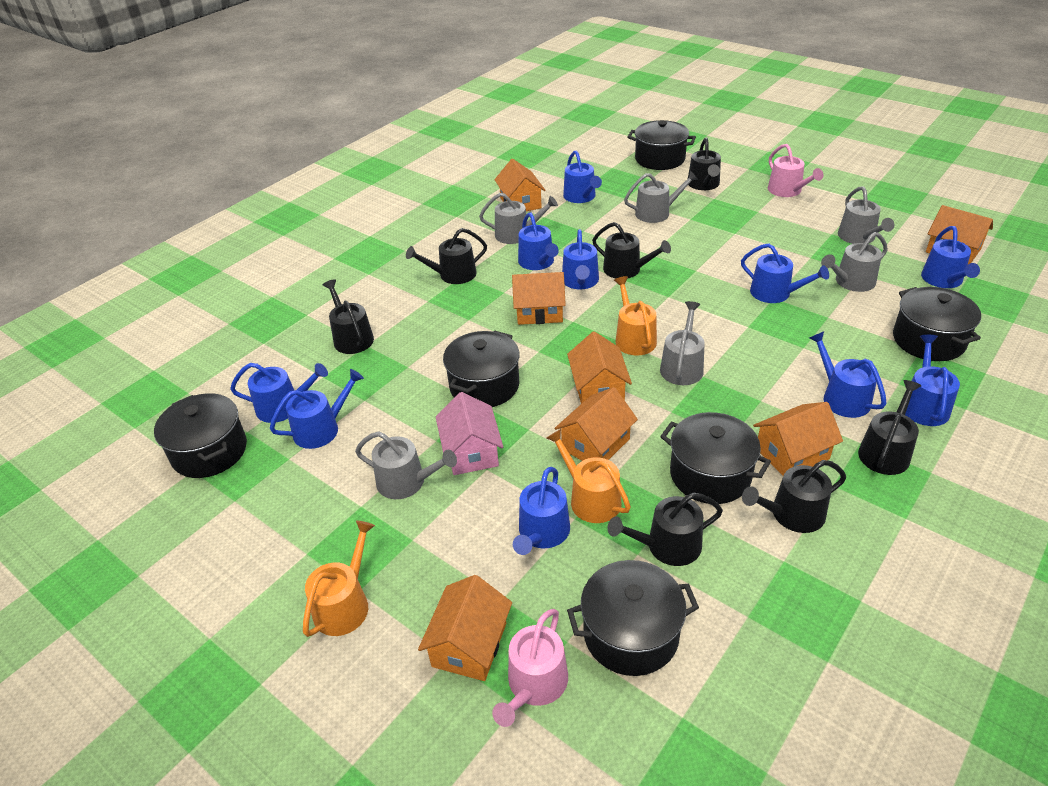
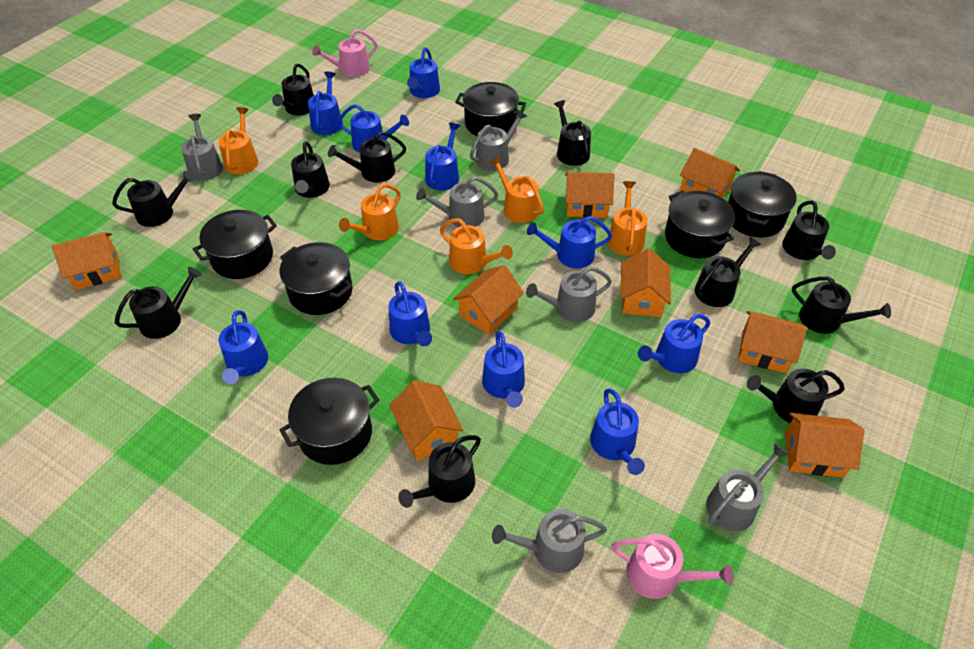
black watering can: [323,279,374,354] [406,228,487,284] [592,222,671,279] [608,493,723,566] [688,137,721,190] [742,460,846,533] [858,380,921,475] = 7 -> [112,171,195,227] [115,267,201,339] [272,64,314,115] [291,141,330,198] [328,131,406,182] [398,435,481,508] [554,100,591,166] [695,237,761,307] [747,369,845,423] [782,200,836,260] [792,276,891,334] = 11
orange house: [418,575,512,681] [494,159,546,212] [512,272,566,325] [554,387,638,461] [567,331,632,404] [753,402,843,476] [926,205,993,264] = 7 -> [52,232,121,290] [389,380,463,461] [453,265,524,335] [565,172,615,218] [620,248,671,317] [680,148,740,198] [738,311,807,373] [785,413,864,478] = 8
orange watering can: [303,520,375,637] [546,429,631,523] [614,276,657,355] = 3 -> [219,107,258,174] [339,184,401,240] [440,218,513,274] [489,156,544,223] [608,181,647,256] = 5
pink house: [436,392,503,475] = 1 -> none = 0

